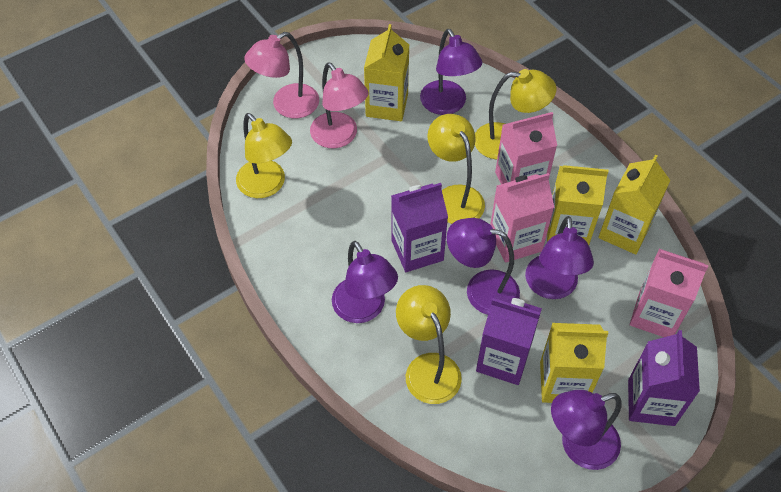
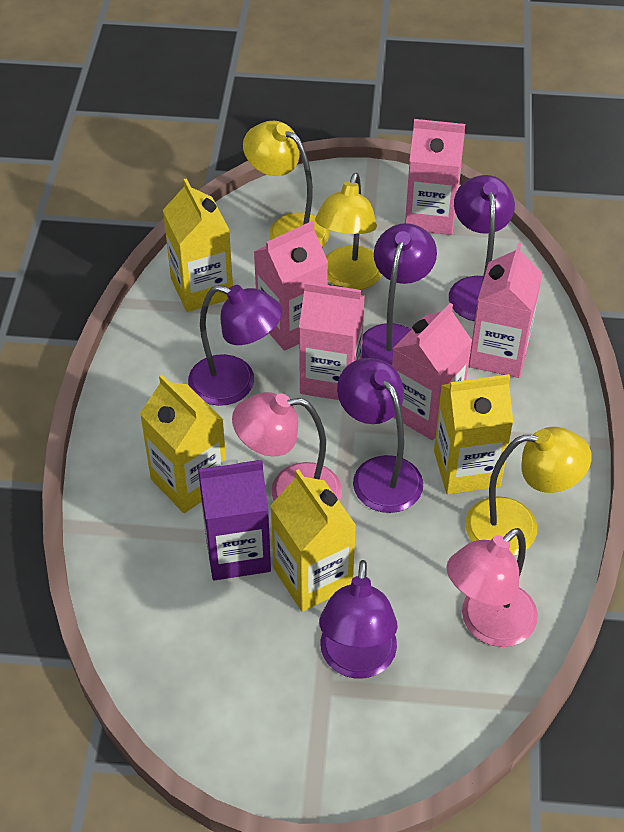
pink carton: [490,173,554,263] [495,112,557,184] [630,249,708,337] = 3 -> [254,221,328,351] [299,282,365,400] [392,303,472,440] [405,119,465,235] [469,243,542,378] = 5
purple carton: [391,183,448,272] [476,294,542,385] [628,330,700,426] = 3 -> [198,459,271,581] = 1
yellow lamp: [236,113,292,198] [396,285,462,404] [427,114,485,224] [475,69,557,159] = 4 -> [243,121,329,248] [315,173,382,290] [465,427,592,556] = 3

